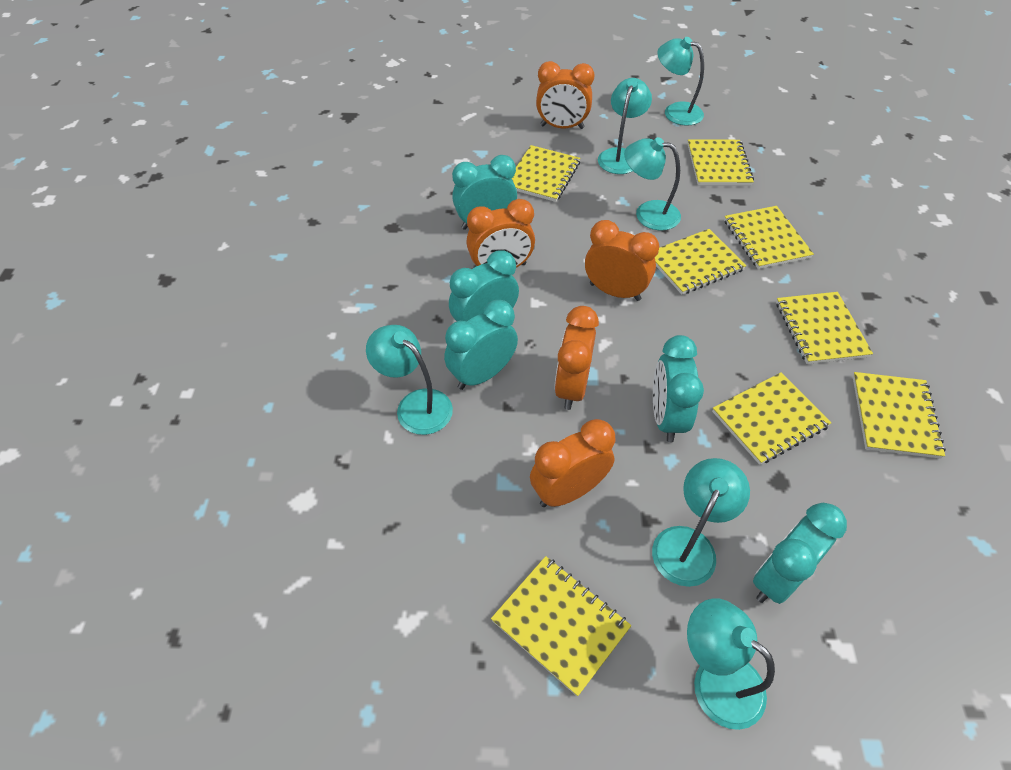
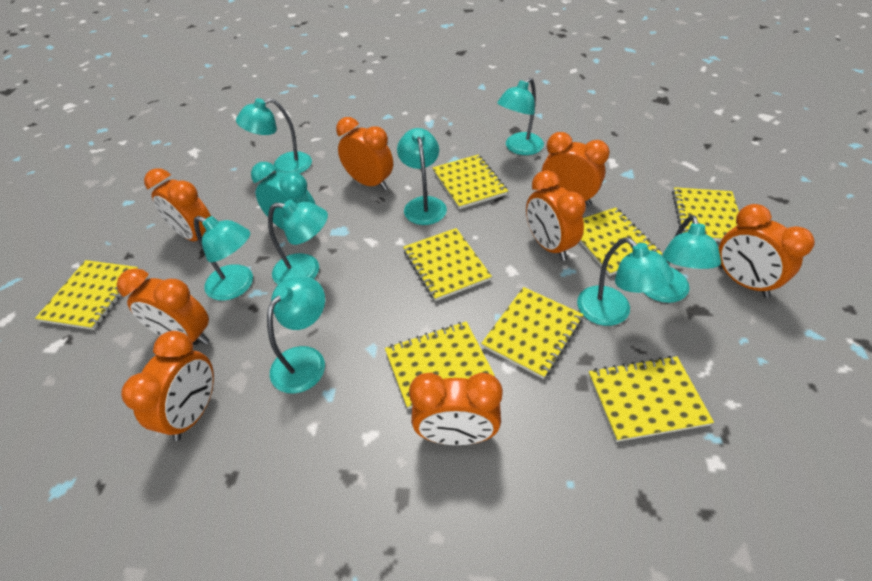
orange clock: [466,199,535,268] [530,419,615,507] [536,61,595,129] [554,306,599,410] [585,220,659,301] = 5 -> [117,268,210,345] [121,331,214,441] [144,168,211,241] [336,117,393,190] [409,372,503,445] [526,170,586,261] [541,132,610,206] [718,204,815,298] = 8
turquoise clock: [444,300,518,390] [449,250,519,321] [452,155,517,230] [653,335,704,442] [753,503,847,604] = 5 -> [251,162,316,230] = 1
turquoise lamp: [366,325,453,435] [598,78,652,174] [624,137,681,231] [652,458,750,587] [657,37,704,126] [687,599,775,730] = 6 -> [194,216,253,301] [236,98,312,174] [267,277,325,394] [268,200,328,284] [397,128,447,225] [497,78,544,155] [577,238,674,326] [644,215,721,303] = 8

